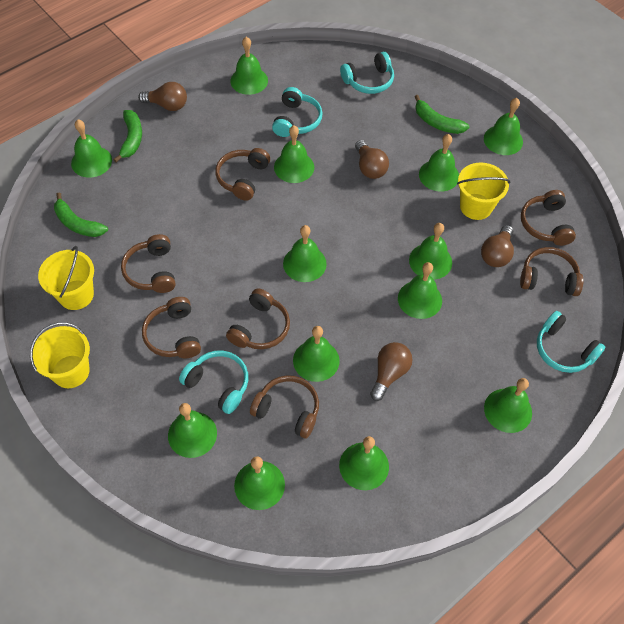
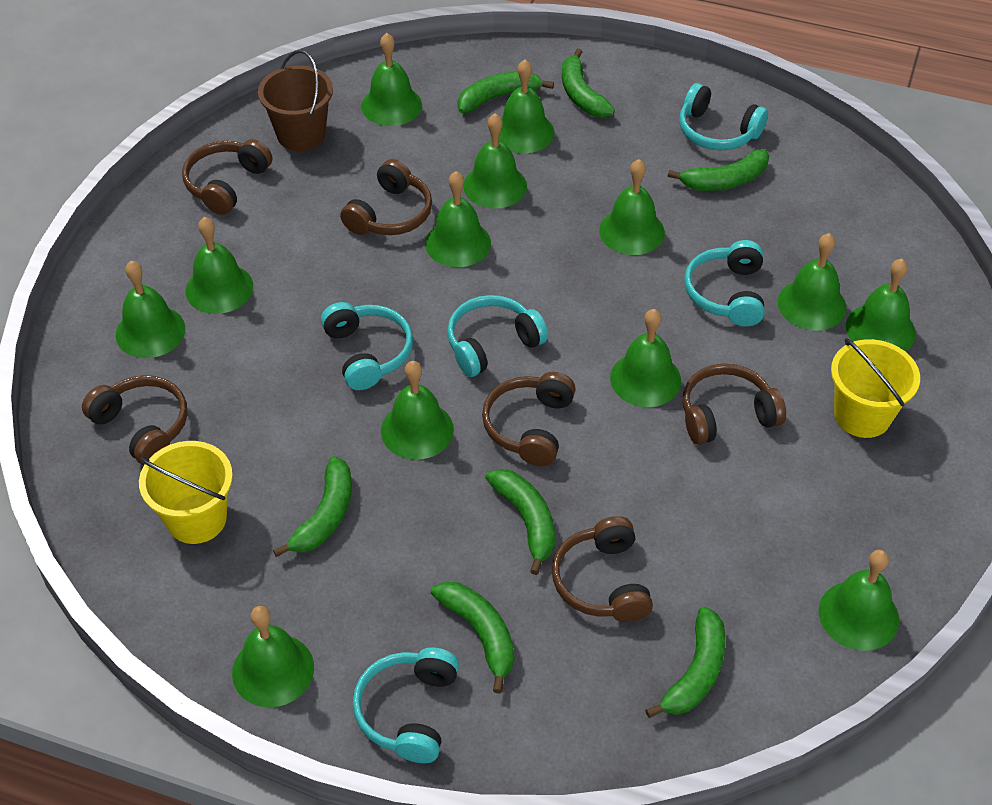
brown bucket: none = 0 -> [258,50,333,151] = 1
brown headphones: [121,234,175,293] [142,297,201,358] [216,148,270,201] [226,288,290,349] [250,375,319,438] [520,247,584,296] [521,190,576,246] = 7 -> [82,375,187,465] [182,139,272,215] [340,159,432,235] [482,372,576,466] [552,516,653,622] [683,363,786,445] = 6
brown light bulb: [138,82,187,111] [355,140,389,179] [370,342,413,401] [481,225,514,267] = 4 -> none = 0
green banana: [54,192,108,237] [113,110,142,162] [414,95,469,134] = 3 -> [273,456,352,557] [431,582,514,693] [458,71,554,113] [485,469,555,575] [562,48,615,118] [645,606,725,718] [668,149,769,191] = 7
turquoise headphones: [179,350,248,414] [272,87,323,137] [340,52,394,94] [537,311,605,373] = 4 -> [321,302,413,390] [353,648,459,763] [447,295,548,377] [679,83,768,150] [684,240,765,327] = 5
yellow bucket: [30,322,90,388] [38,246,94,310] [457,163,511,220] = 3 -> [139,441,233,544] [831,338,920,438] = 2

